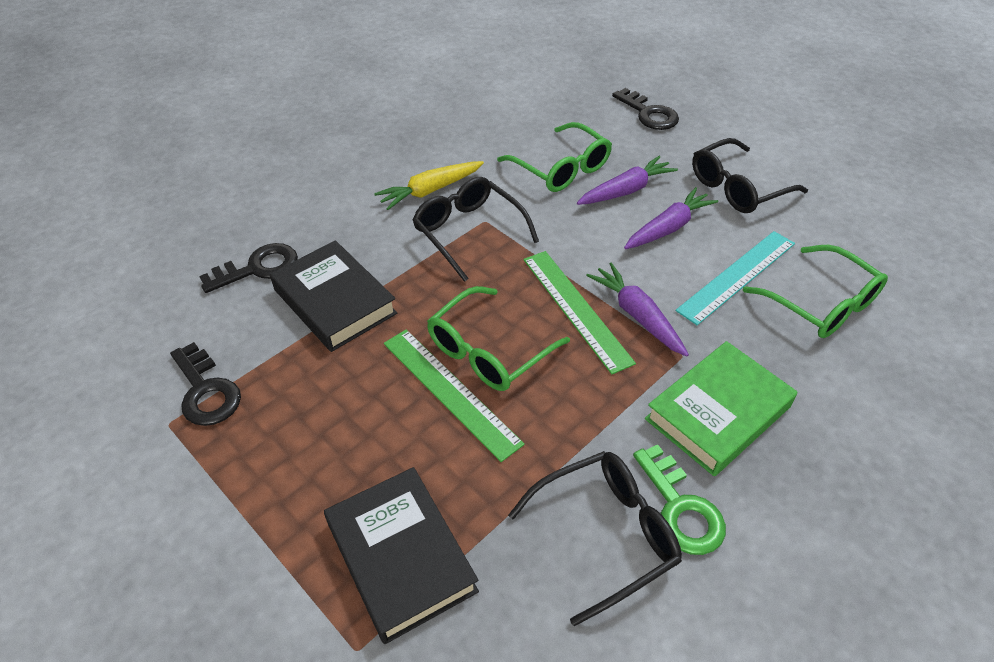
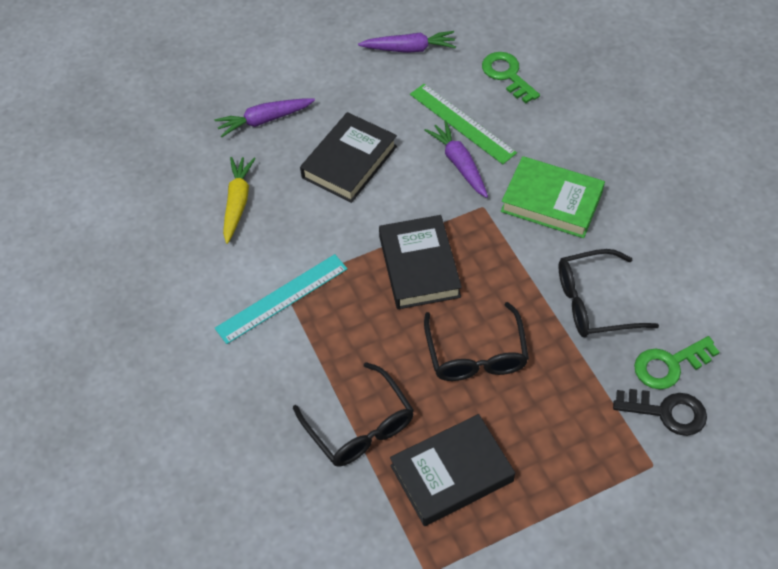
black book: [270,240,397,352] [324,467,479,644] = 2 -> [300,112,397,203] [379,215,462,309] [390,414,515,526] = 3
black key: [170,342,241,426] [200,243,298,293] [612,88,679,130] = 3 -> [613,389,707,436] = 1
green glasses: [427,286,570,391] [497,122,612,192] [743,245,888,338] = 3 -> none = 0
green key: [633,444,726,555] = 1 -> [482,52,540,103] [634,336,719,389] = 2
green ruler: [384,329,525,462] [523,251,636,374] = 2 -> [410,84,517,164] = 1

